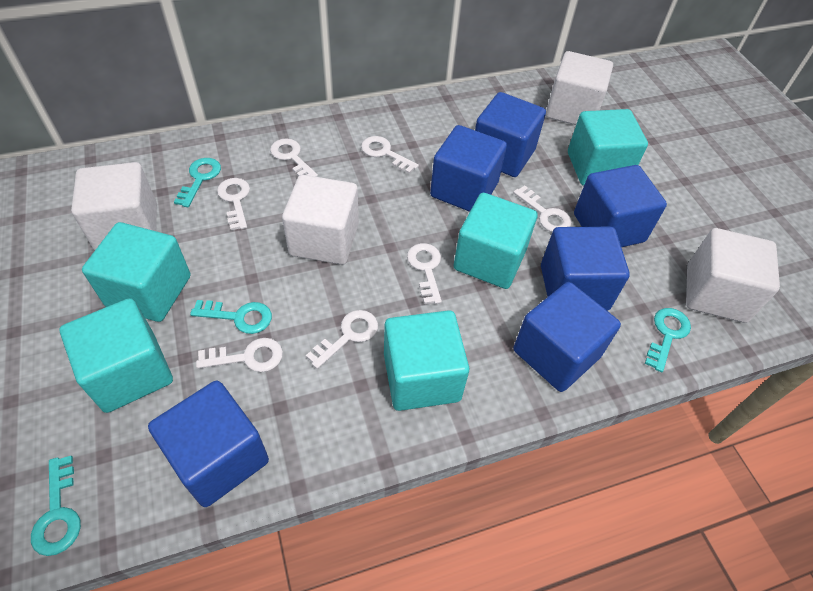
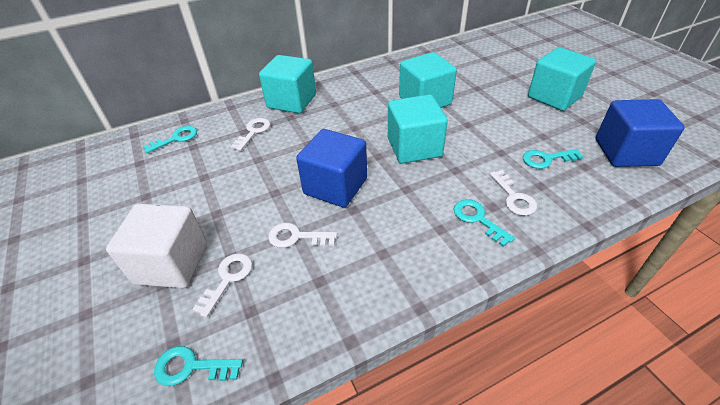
blue cube: [148,381,269,507] [430,125,507,212] [475,92,546,177] [514,282,621,392] [541,227,630,311] [574,165,667,247] = 6 -> [296,129,367,208] [596,99,685,167] = 2
turquoise cube: [60,298,173,413] [82,222,190,322] [384,310,469,411] [454,193,537,289] [568,109,648,186] = 5 -> [259,55,316,114] [388,95,448,164] [399,52,457,108] [528,47,596,111] = 4
white cube: [71,162,157,250] [282,175,359,265] [546,51,613,125] [686,228,780,323] = 4 -> [106,204,207,288] = 1
white key: [196,338,283,372] [217,178,250,230] [270,138,318,177] [306,310,378,369] [361,136,419,174] [407,243,442,304] [513,185,572,232] = 7 -> [192,253,252,318] [231,118,270,151] [268,223,337,248] [490,170,537,216] = 4

